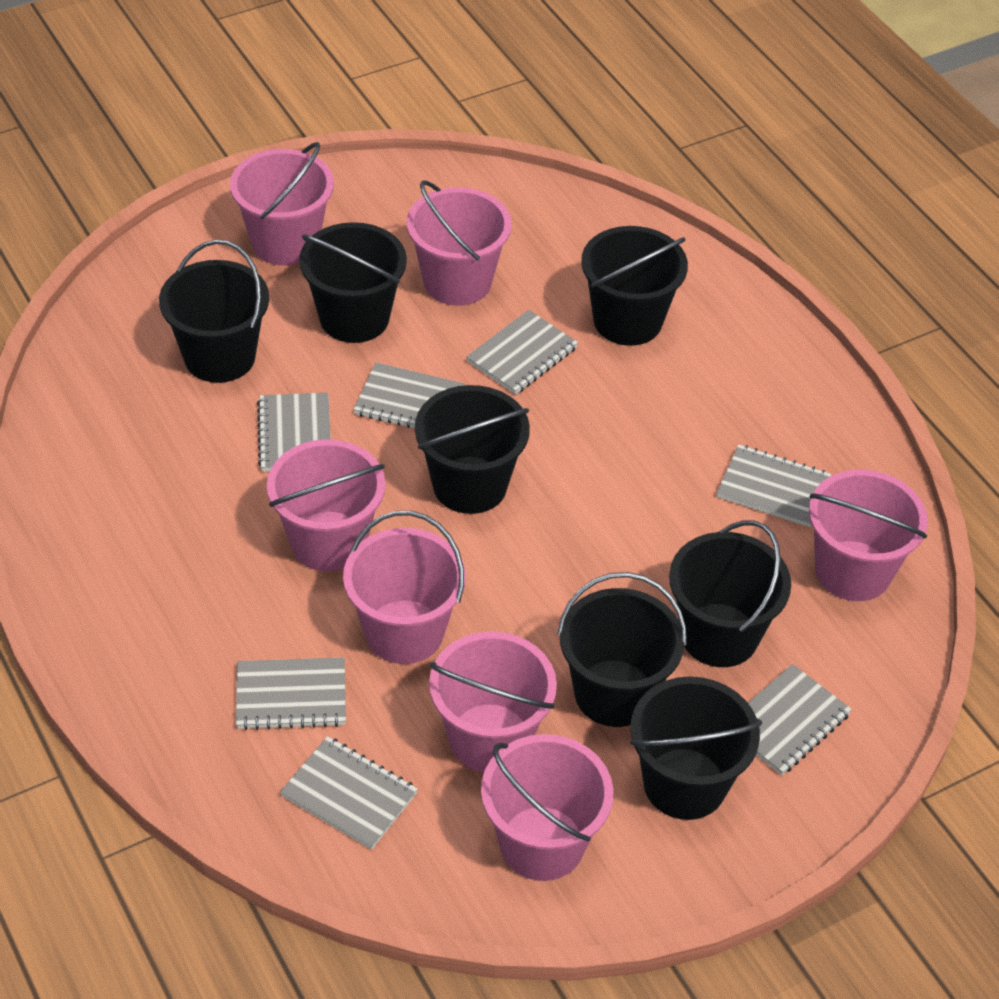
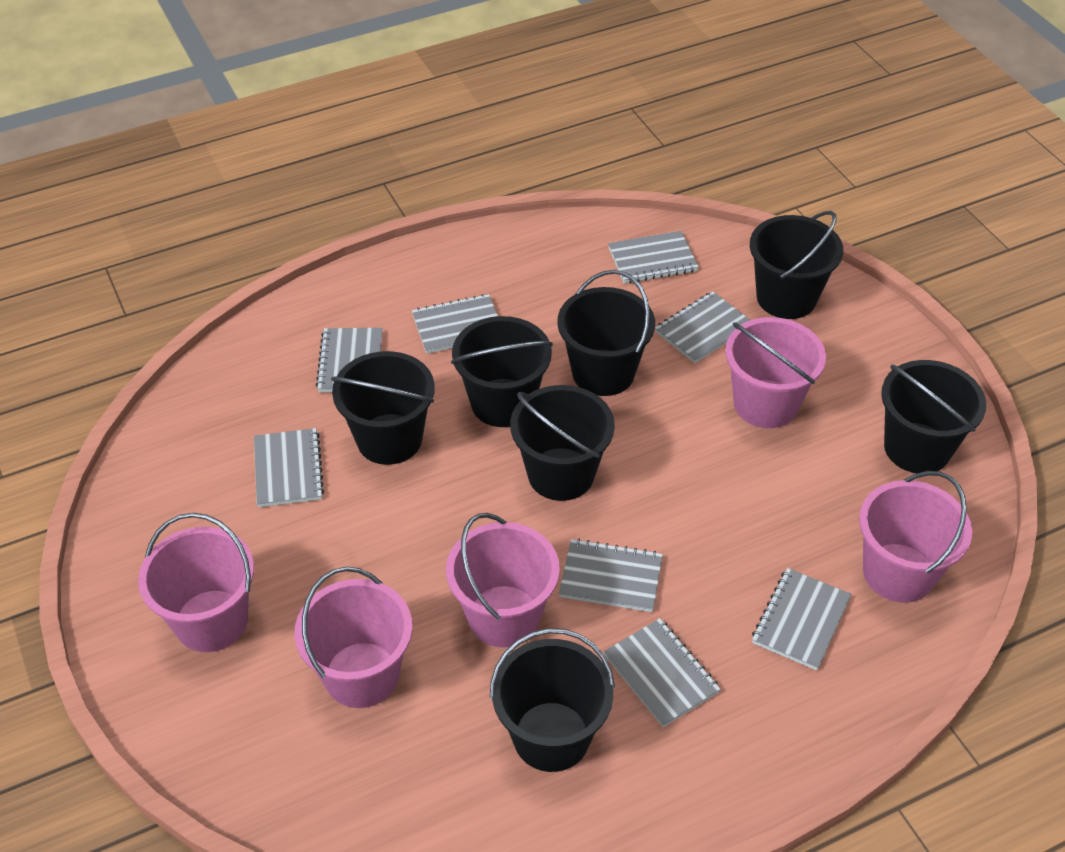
grey notebook: [236,657,346,730] [257,393,331,471] [280,736,418,850] [353,362,465,428] [466,310,578,395] [717,445,831,527] [748,664,852,775] = 7 -> [254,428,324,507] [316,328,382,392] [412,294,498,354] [559,539,663,612] [604,618,721,727] [608,231,699,284] [655,291,750,363] [752,568,851,670] = 8
pink bucket: [230,142,334,266] [267,439,385,571] [343,511,466,664] [407,180,512,306] [429,631,557,772] [481,734,613,881] [809,469,928,601] = 7 -> [138,513,254,652] [294,567,412,708] [446,513,560,647] [725,317,826,428] [859,471,972,603] = 5

